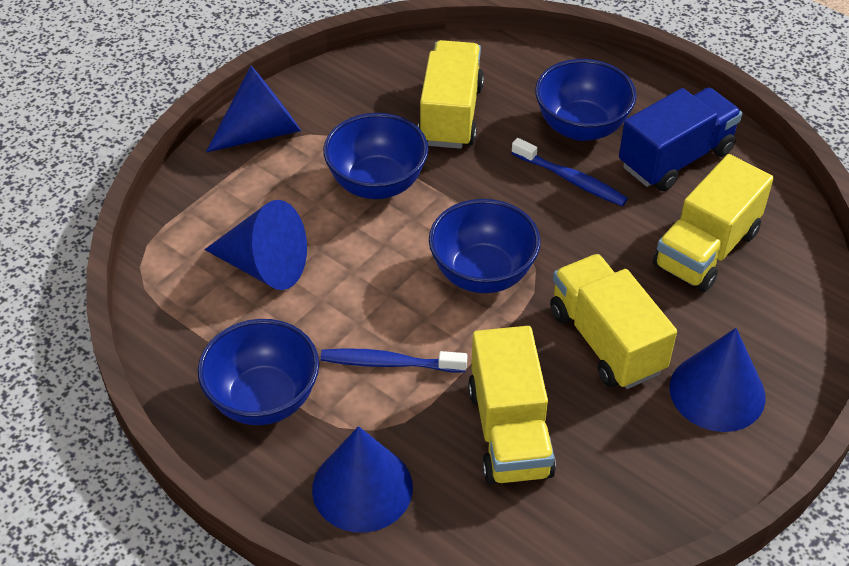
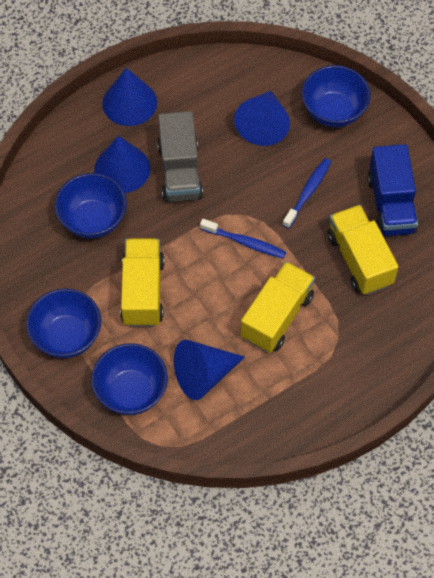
grey truck: none = 0 -> [157,111,203,202] = 1
yellow truck: [418,40,484,149] [468,326,556,484] [550,254,677,389] [653,154,774,292] = 4 -> [120,239,164,327] [241,262,315,353] [327,205,398,295] = 3

